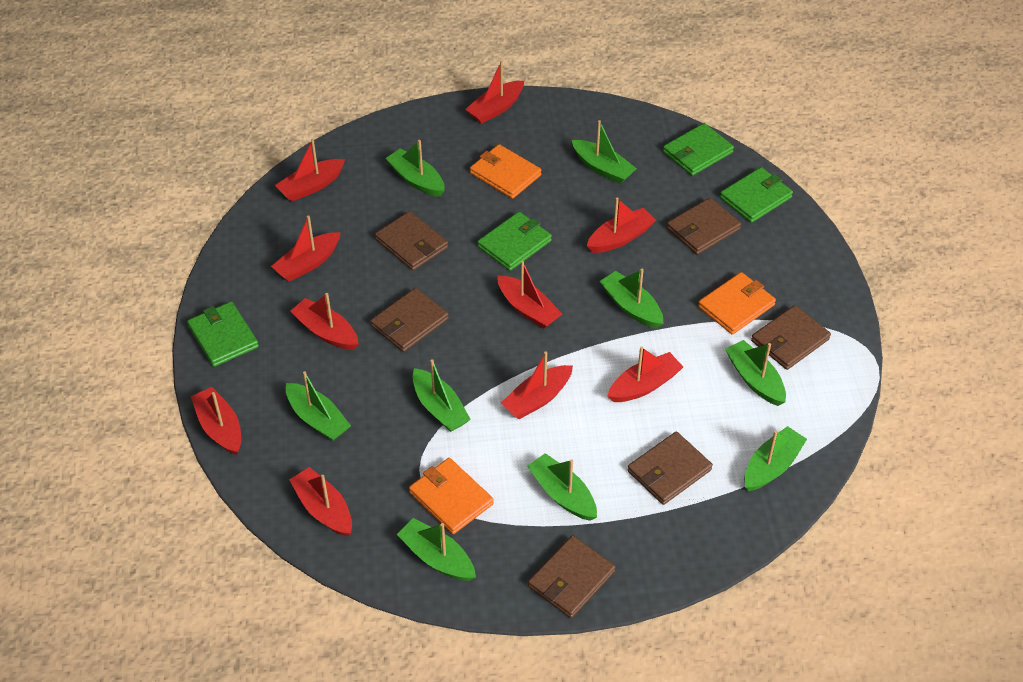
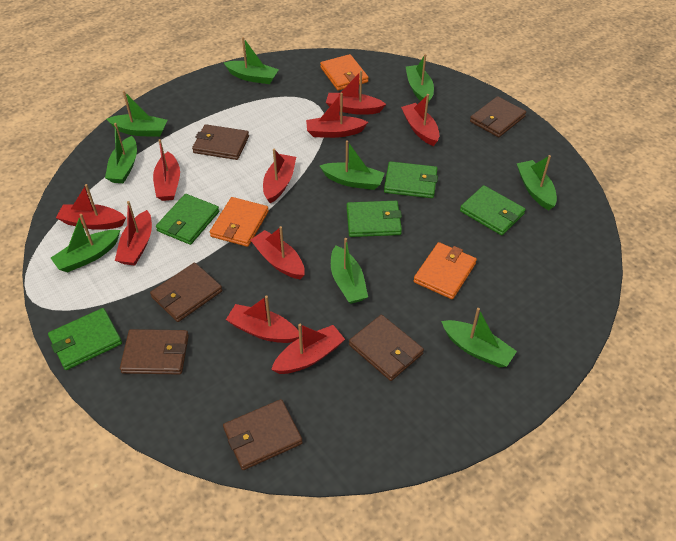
green wallet: [187,302,259,367] [478,212,552,271] [663,123,734,176] [720,167,793,223] = 4 -> [48,308,122,370] [156,194,219,245] [347,201,402,237] [384,161,438,198] [460,185,526,235] = 5

